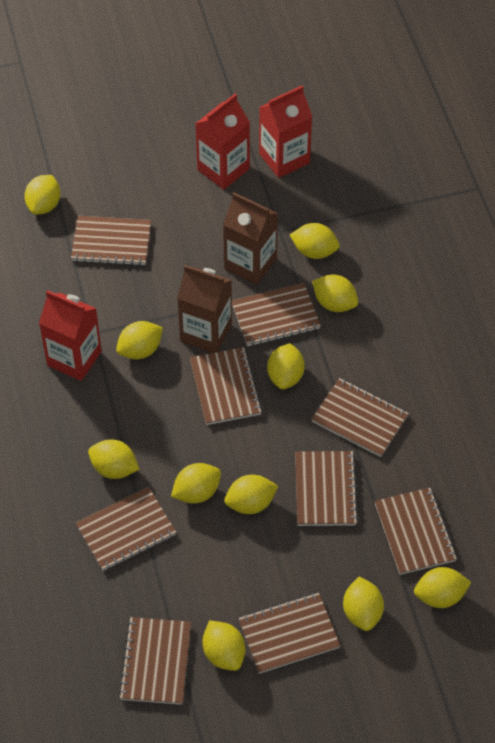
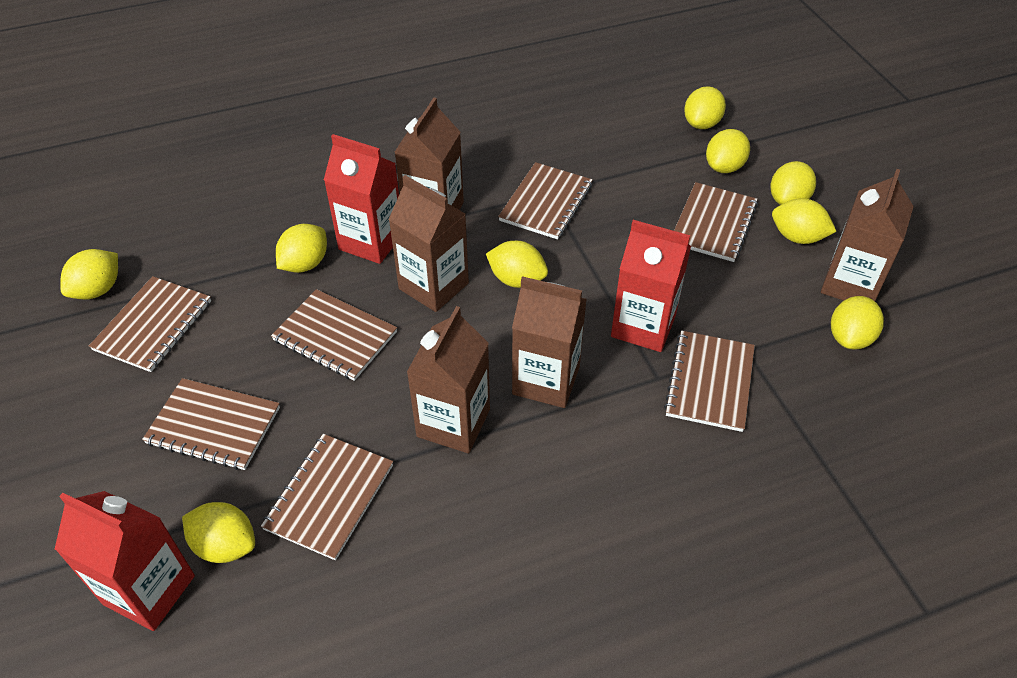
brown carton: [177,265,232,353] [223,192,278,285] = 2 -> [388,175,469,312] [395,98,464,210] [407,306,490,453] [512,276,587,408] [821,169,914,301] = 5
brown notebook: [71,216,151,266] [76,487,176,571] [119,617,191,705] [190,347,262,425] [232,283,321,346] [239,593,340,674] [295,451,359,526] [311,378,409,457] [375,488,457,575] = 9 -> [89,276,211,372] [142,378,280,470] [261,434,393,561] [271,289,397,381] [498,162,593,240] [664,331,755,432] [674,182,758,262] = 7
yellow lemon: [24,175,61,215] [88,440,139,479] [116,321,163,359] [171,463,221,503] [202,620,245,671] [224,475,278,514] [267,343,305,389] [290,223,340,259] [312,275,358,312] [343,577,384,631] [414,567,471,608] = 11 -> [60,249,118,300] [182,502,255,563] [276,224,327,273] [486,241,548,288] [684,86,726,129] [706,129,750,173] [771,161,816,205] [772,198,837,244] [831,296,884,349] = 9

